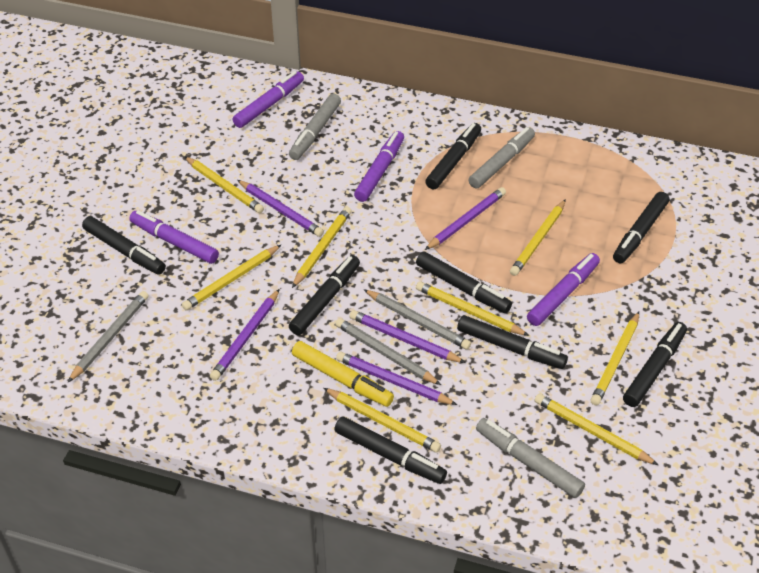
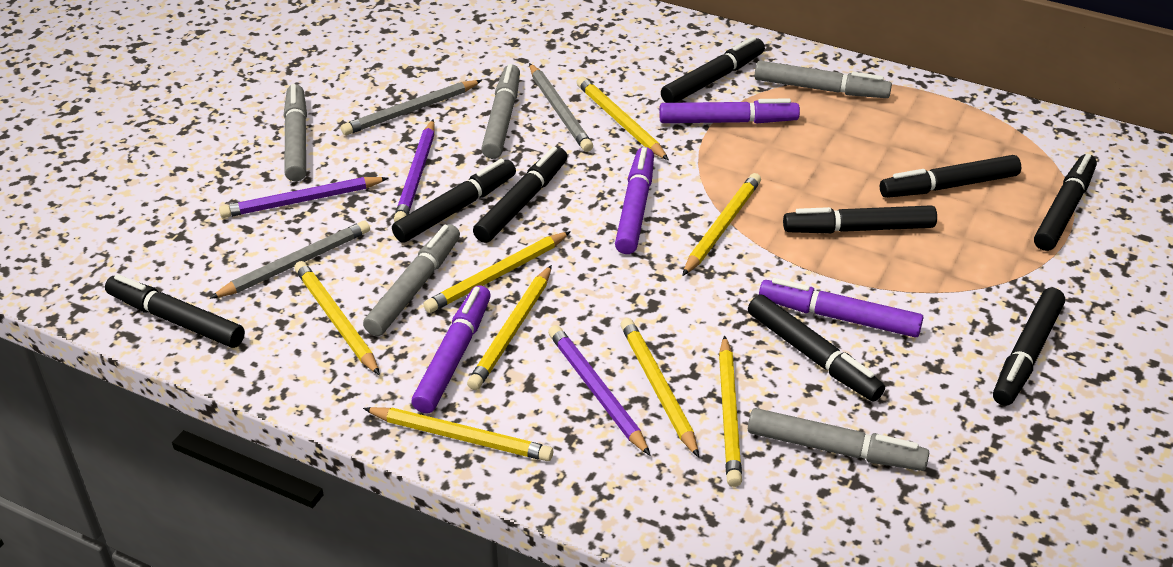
black marker: [82,216,166,275] [289,255,360,335] [334,416,447,484] [416,251,512,313] [425,123,481,190] [457,315,568,369] [613,192,669,263] [623,322,687,407] = 8 -> [105,274,245,348] [392,159,516,243] [473,147,567,243] [661,36,765,103] [748,294,885,401] [783,205,937,234] [880,155,1021,198] [993,288,1065,406] [1034,154,1097,251] = 9
grey marker: [289,94,341,160] [468,127,535,188] [476,418,585,498] = 3 -> [284,84,307,182] [363,224,460,336] [481,64,520,159] [748,408,929,471] [755,61,892,98] = 5
purple pencil: [210,289,280,381] [238,180,324,237] [336,352,457,405] [349,310,466,363] [425,187,506,250] = 5 -> [219,177,388,218] [394,119,435,222] [548,325,651,456] = 3
yellow marker: [292,341,394,407] = 1 -> none = 0

